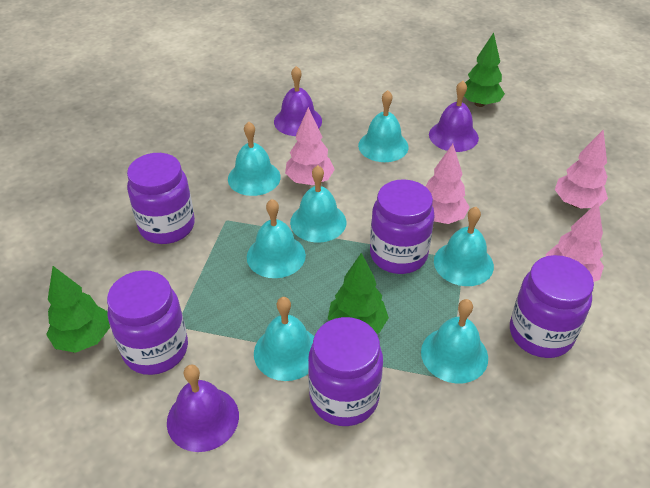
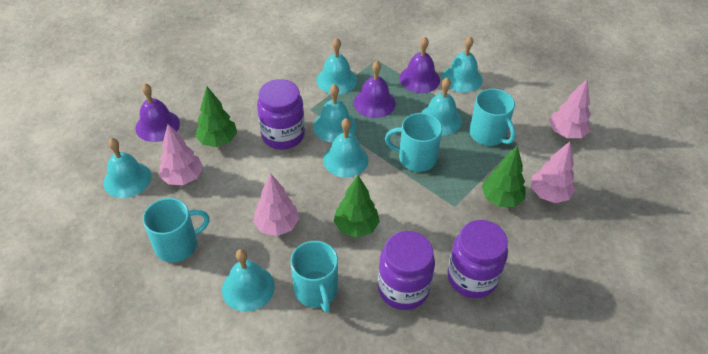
purple jar: [107,270,188,375] [127,153,195,244] [308,317,383,426] [370,179,434,274] [510,255,594,358] = 5 -> [257,79,305,149] [378,231,435,310] [447,220,508,298] = 3
turquoise mug: none = 0 -> [143,198,210,263] [290,241,338,313] [385,113,442,172] [469,89,516,146] = 4

